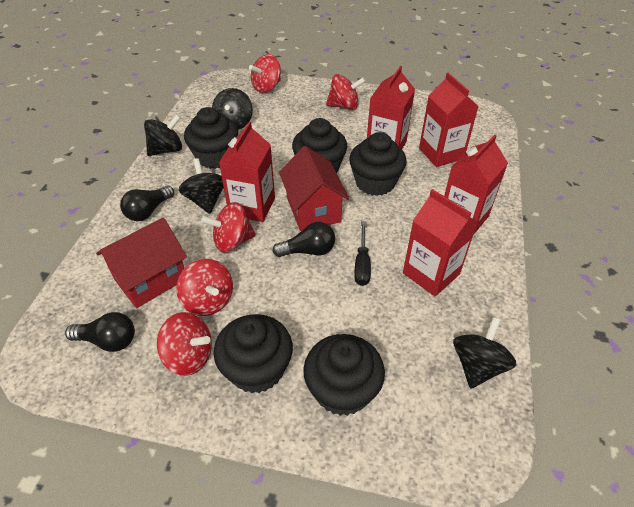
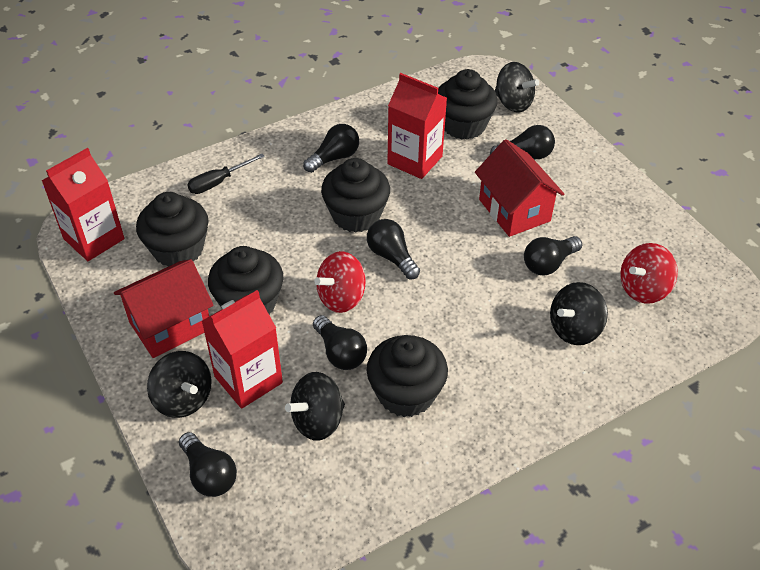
black light bulb: [65,312,135,352] [120,185,174,221] [272,222,335,257] = 3 -> [179,432,237,497] [303,124,359,173] [313,315,367,370] [367,219,420,279] [490,125,555,159] [524,236,582,275] = 6
red carton: [219,122,275,222] [367,66,415,149] [403,189,477,296] [419,73,479,167] [444,135,508,235] = 5 -> [42,148,125,261] [202,290,283,409] [387,73,447,179] = 3
red spinning top: [157,312,212,376] [176,259,233,316] [201,202,256,253] [249,54,281,93] [326,74,365,110] = 5 -> [314,251,366,313] [620,243,678,304] = 2

